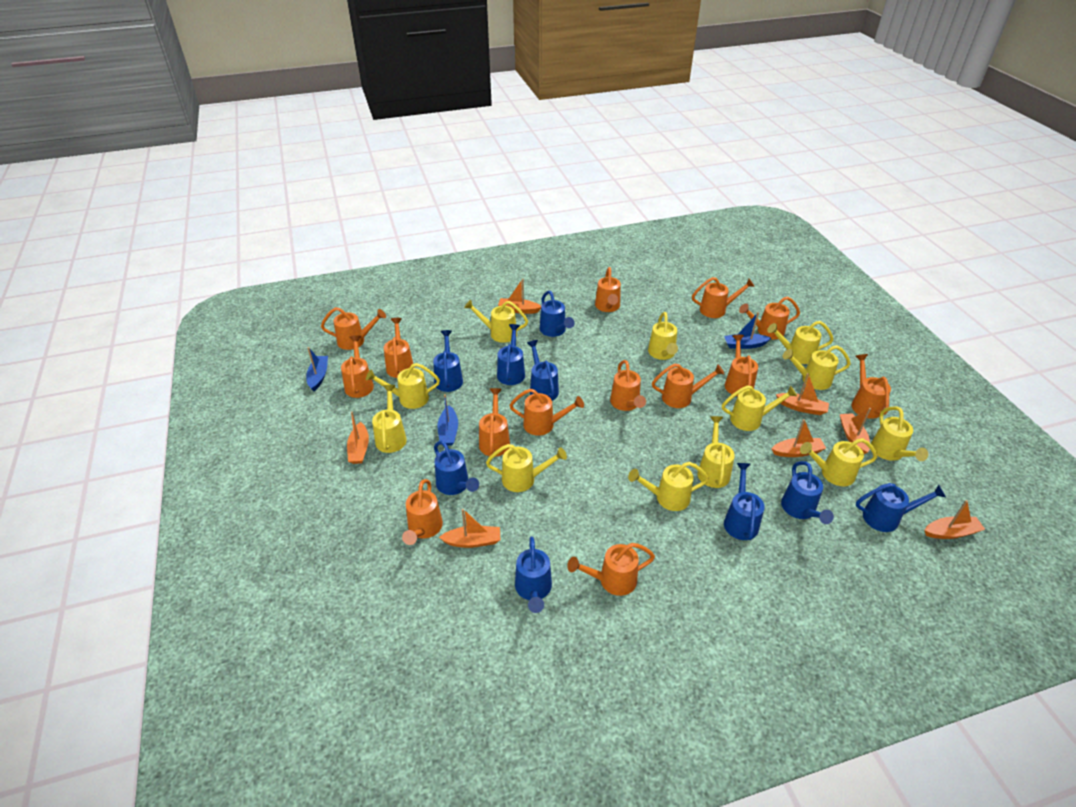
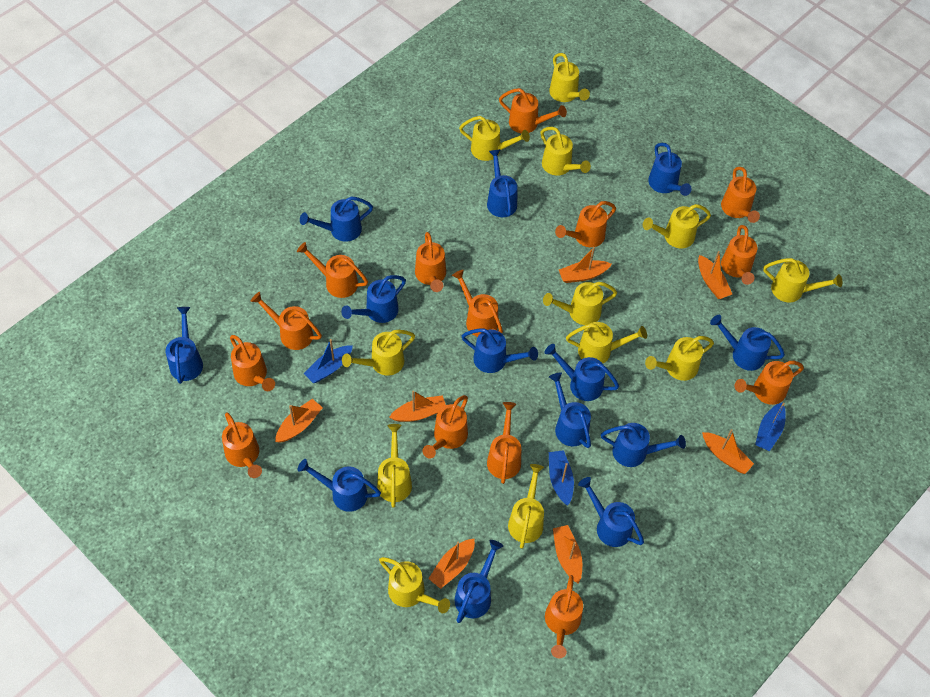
blue watering can: [433,330,463,392] [434,441,479,495] [497,324,525,385] [515,537,552,613] [527,340,559,401] [540,291,575,337] [724,463,765,540] [781,461,834,524] [856,483,946,532] = 9 -> [166,307,203,384] [298,459,381,512] [300,197,373,242] [341,275,406,323] [455,540,503,623] [462,329,538,373] [487,149,517,217] [545,344,619,401] [549,373,591,448] [578,477,644,547] [601,423,686,467] [648,143,692,196] [710,315,785,371] = 13

